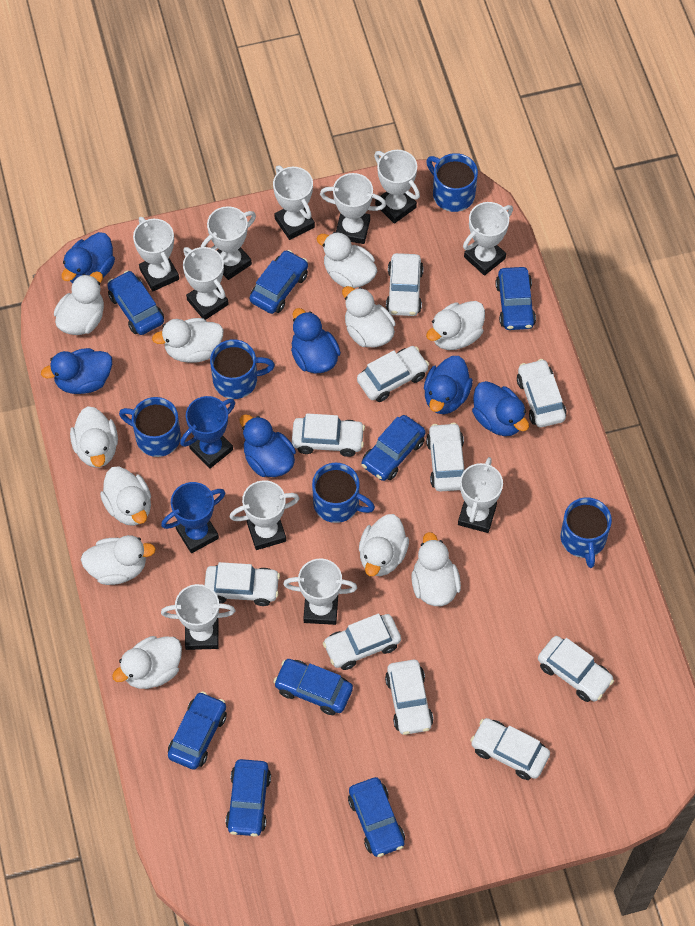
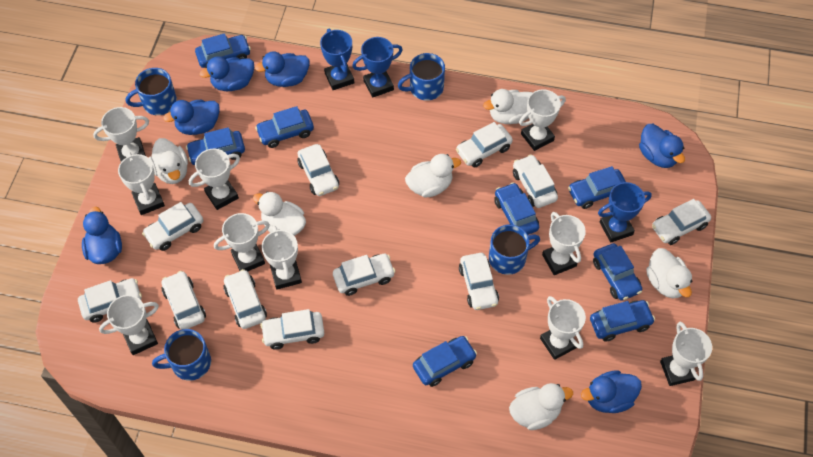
blue mug: [119,397,181,457] [210,339,275,399] [312,463,375,523] [426,153,478,212] [560,497,612,568] = 5 -> [126,68,177,115] [152,329,211,381] [398,53,445,100] [489,224,540,275] = 4
blue trophy: [161,482,225,553] [180,396,235,469] = 2 -> [320,29,354,90] [352,37,403,98] [598,182,652,243] = 3
white car: [205,562,280,606] [292,413,365,457] [323,613,401,670] [357,346,429,402] [385,660,433,735] [386,253,424,316] [426,423,465,492] [470,718,550,780] [517,359,566,427] [538,636,614,702] = 10 -> [78,278,142,323] [142,202,203,251] [162,271,206,330] [223,269,267,329] [260,309,324,350] [297,144,339,196] [333,254,396,296] [456,122,513,168] [459,253,499,310] [513,154,558,208] [652,199,711,245] = 11
white duck: [54,271,104,335] [70,406,118,467] [81,535,156,585] [100,466,151,526] [112,636,182,689] [152,318,224,362] [317,232,377,288] [342,286,396,348] [359,514,409,576] [411,532,461,606] [426,301,485,350] = 11 -> [149,138,188,184] [253,191,306,236] [405,154,461,198] [483,89,532,124] [509,383,573,430] [646,248,693,298] = 6
white trophy: [133,217,179,291] [161,584,235,650] [183,247,229,320] [201,206,256,280] [230,480,300,550] [273,165,315,240] [283,558,357,625] [320,173,386,244] [374,150,420,224] [458,457,503,533] [463,202,513,276] = 11 -> [93,107,149,162] [99,295,159,355] [118,152,165,215] [189,149,240,210] [214,213,270,272] [261,226,302,289] [519,90,566,151] [540,296,586,360] [542,212,586,275] [660,321,712,386] = 10

